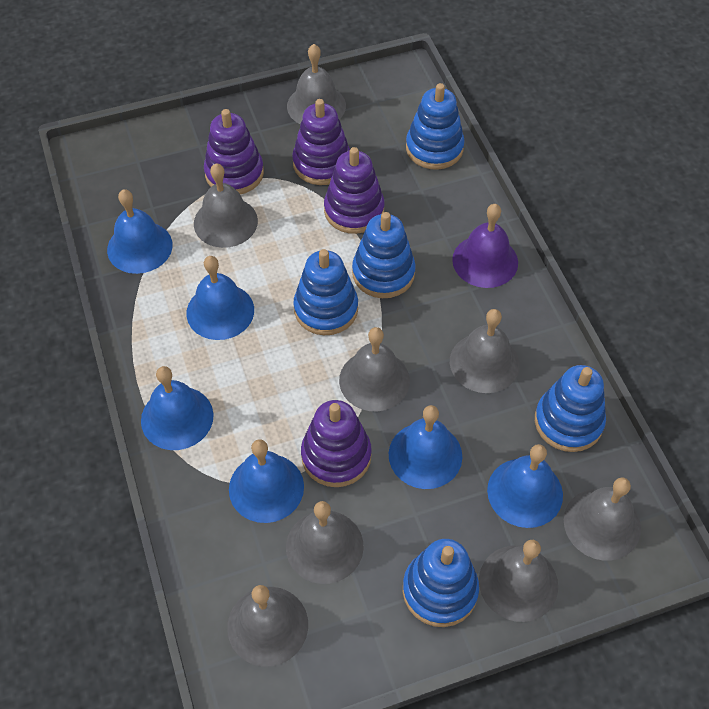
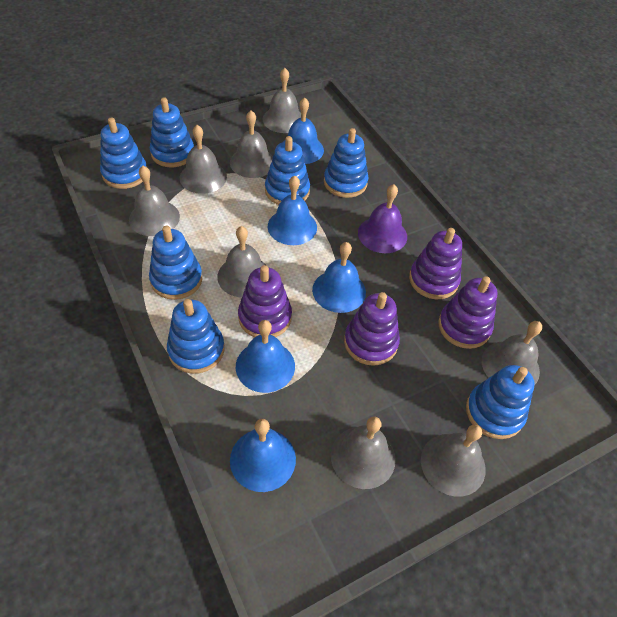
blue bell: [107,189,173,274] [141,366,213,450] [186,256,254,340] [229,439,304,523] [389,405,463,489] [487,444,563,528] = 6 -> [230,419,296,492] [236,320,295,393] [268,175,317,245] [283,97,324,164] [312,242,366,313] = 5
blue stacking toy: [293,249,358,335] [352,212,416,298] [403,539,479,627] [406,83,465,170] [535,365,606,452] = 5 -> [100,117,147,189] [149,226,202,300] [150,98,194,167] [167,299,224,374] [265,136,310,205] [324,128,369,198] [466,365,535,439] = 7

